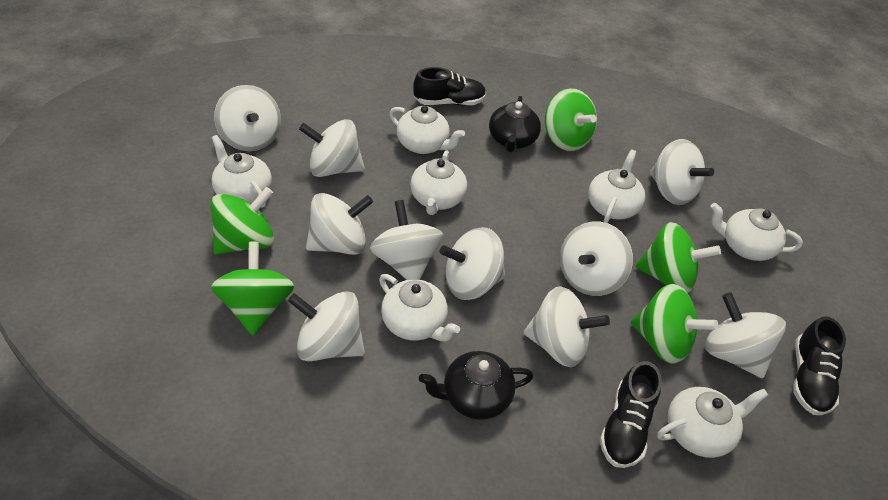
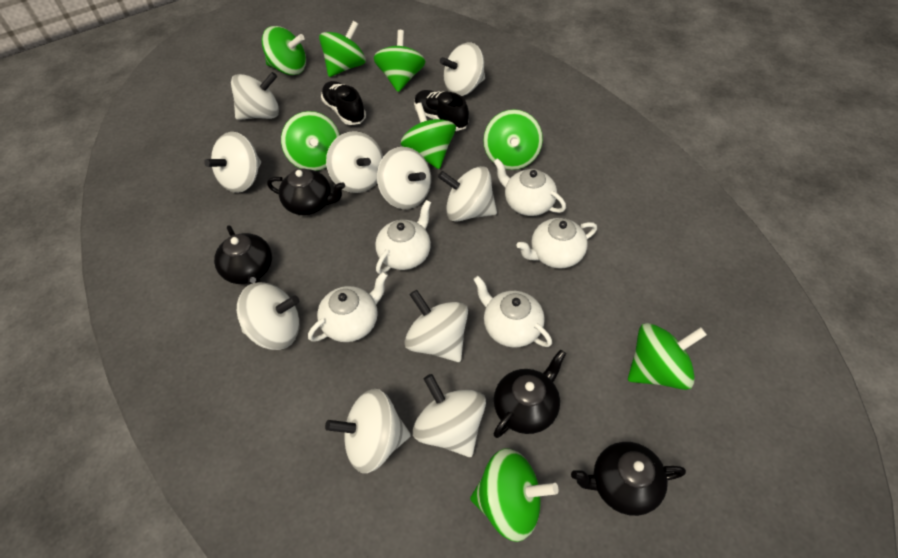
black shoe: [413,67,486,106] [599,361,662,468] [793,316,846,415] = 3 -> [321,81,366,125] [414,90,469,131] = 2
black teapot: [419,351,533,420] [489,96,541,152] = 2 -> [214,225,272,285] [267,168,345,215] [494,350,566,438] [571,442,686,516] = 4
green spinning top: [210,187,274,255] [211,242,294,335] [545,88,597,151] [631,284,718,364] [636,222,721,293] = 5 -> [262,26,306,75] [281,111,340,171] [319,21,366,77] [373,30,426,92] [401,102,456,169] [470,448,559,542] [483,109,543,170] [628,323,707,390] = 8
white teapot: [211,135,272,208] [379,274,460,341] [389,106,465,154] [410,150,467,215] [588,150,645,223] [657,387,768,458] [710,203,803,261] = 7 -> [308,271,388,342] [375,200,431,274] [473,276,552,348] [494,158,566,216] [516,218,597,269] = 5

